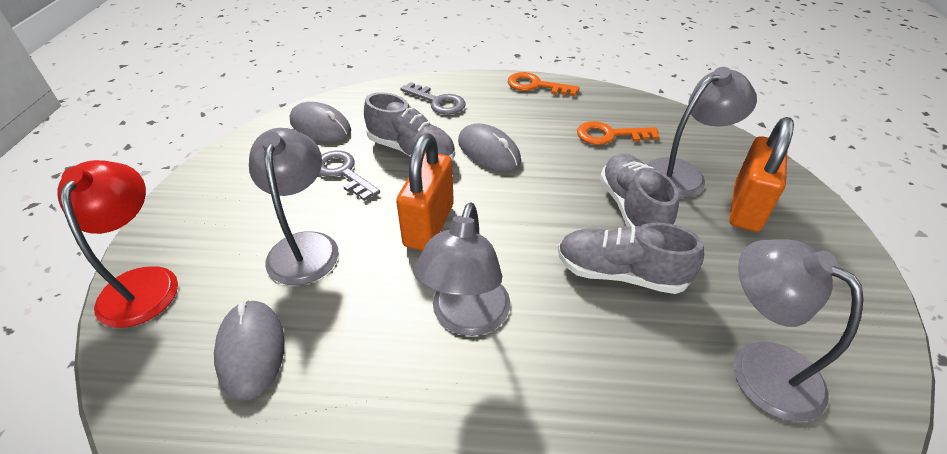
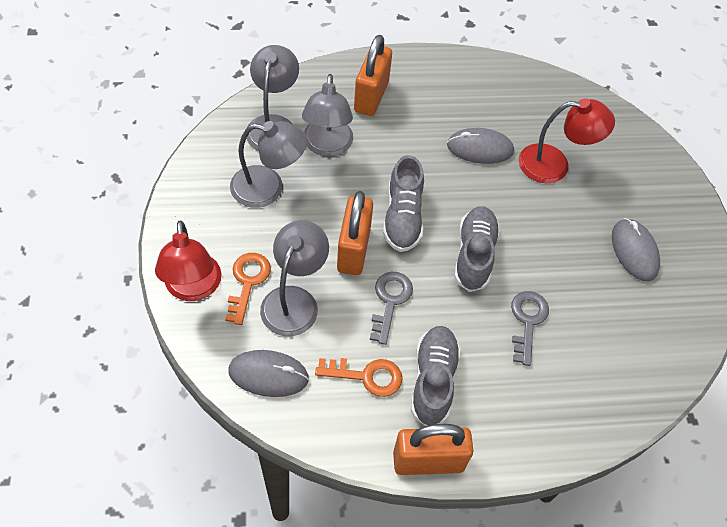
orange padlock: [396,133,454,251] [729,117,794,232] = 2 -> [337,191,373,275] [354,35,392,116] [393,424,473,475] = 3
red lamp: [57,160,178,328] = 1 -> [155,221,222,301] [519,98,615,183] = 2

